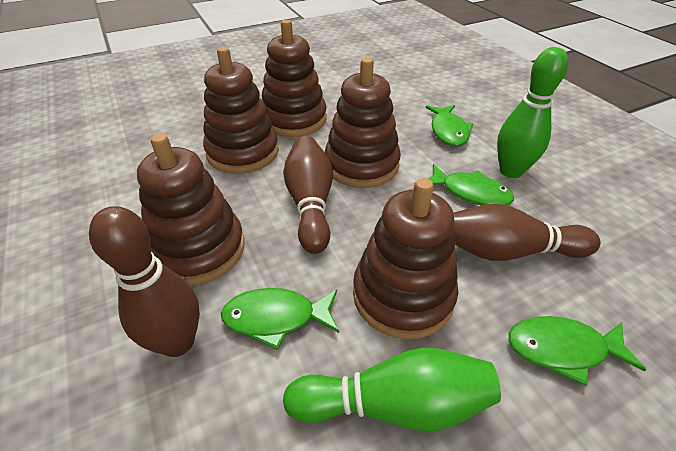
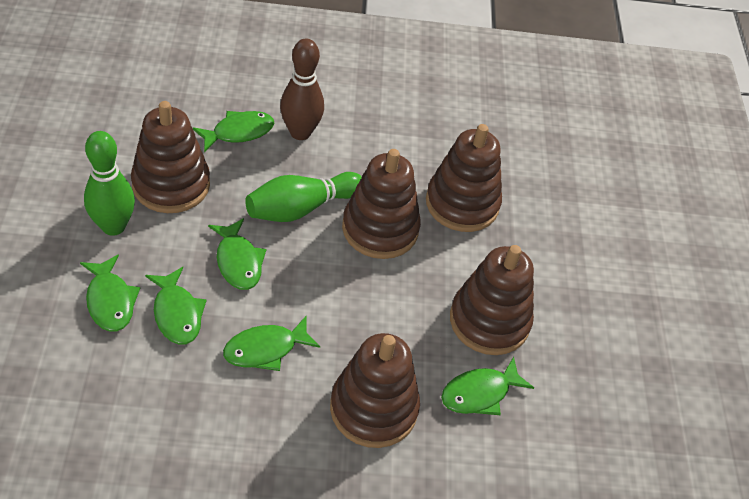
brown bowling pin: [89,206,200,357] [283,136,333,254] [453,204,601,261] = 3 -> [280,39,324,140] = 1
green fish: [221,288,339,350] [426,105,473,147] [428,164,514,206] [508,316,646,386] = 4 -> [80,254,140,332] [145,267,207,345] [192,111,274,152] [208,218,266,290] [223,316,320,371] [441,357,534,415] = 6

